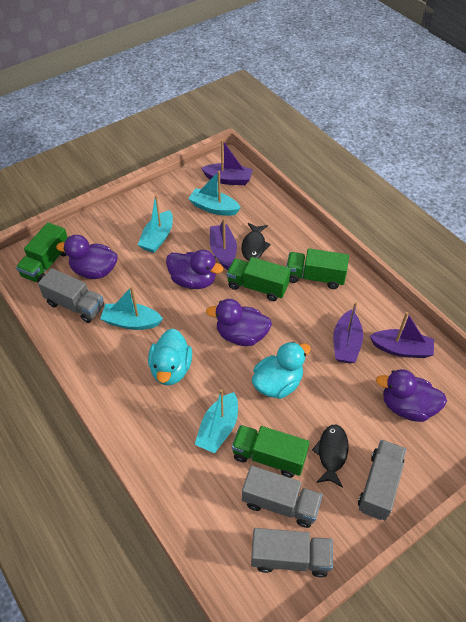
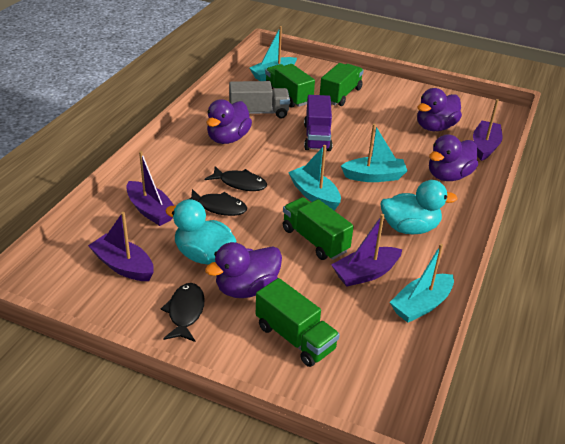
black fish: [241,223,271,261] [312,425,348,488] = 2 -> [161,283,205,342] [189,189,247,216] [205,166,267,191] = 3
grey truck: [38,268,104,323] [242,466,322,528] [251,528,333,578] [358,440,406,520] = 4 -> [229,81,290,119] = 1
purple truck: none = 0 -> [304,95,332,151] = 1

